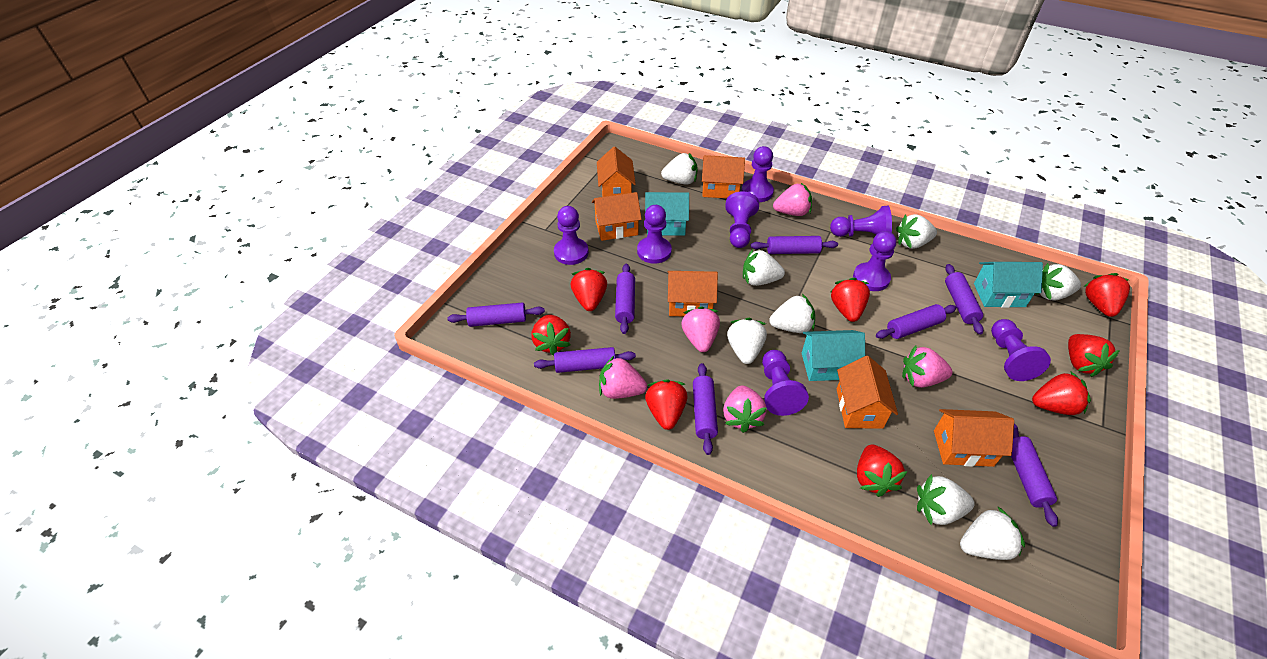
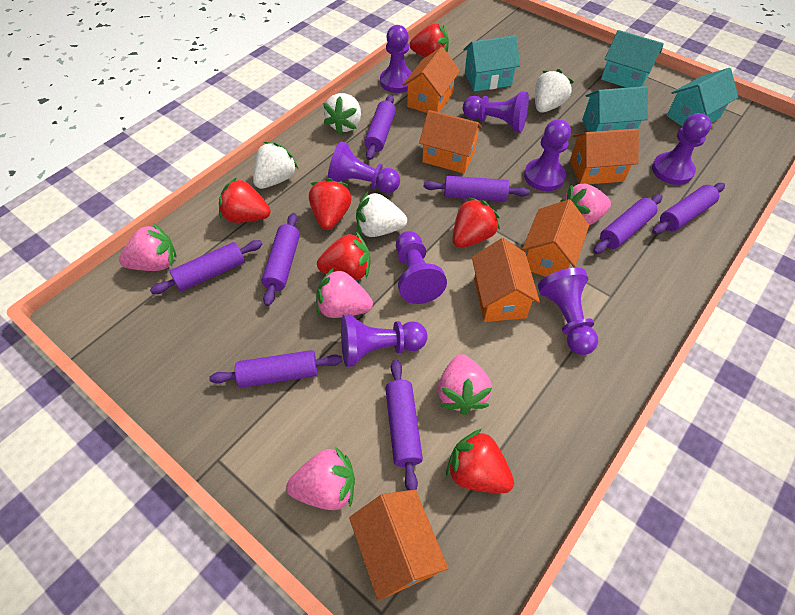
red strawberry: [531,315,571,356] [571,268,607,311] [645,379,687,430] [831,278,870,322] [857,444,907,497] [1032,371,1091,415] [1068,334,1120,377] [1083,273,1130,317] = 8 -> [219,177,271,223] [309,178,352,230] [317,232,370,280] [410,23,449,57] [446,429,514,493] [452,197,500,248] = 6
turquoise house: [645,192,689,236] [802,330,865,381] [974,262,1043,308] = 3 -> [464,35,520,91] [582,86,648,132] [601,30,664,88] [667,68,738,126] = 4
white strawberry: [661,153,698,184] [727,318,767,364] [743,249,785,286] [769,294,815,333] [896,214,937,249] [917,474,975,525] [960,506,1025,560] [1036,263,1081,300] = 8 -> [253,142,298,189] [323,93,361,135] [356,192,407,237] [535,69,573,112] = 4

